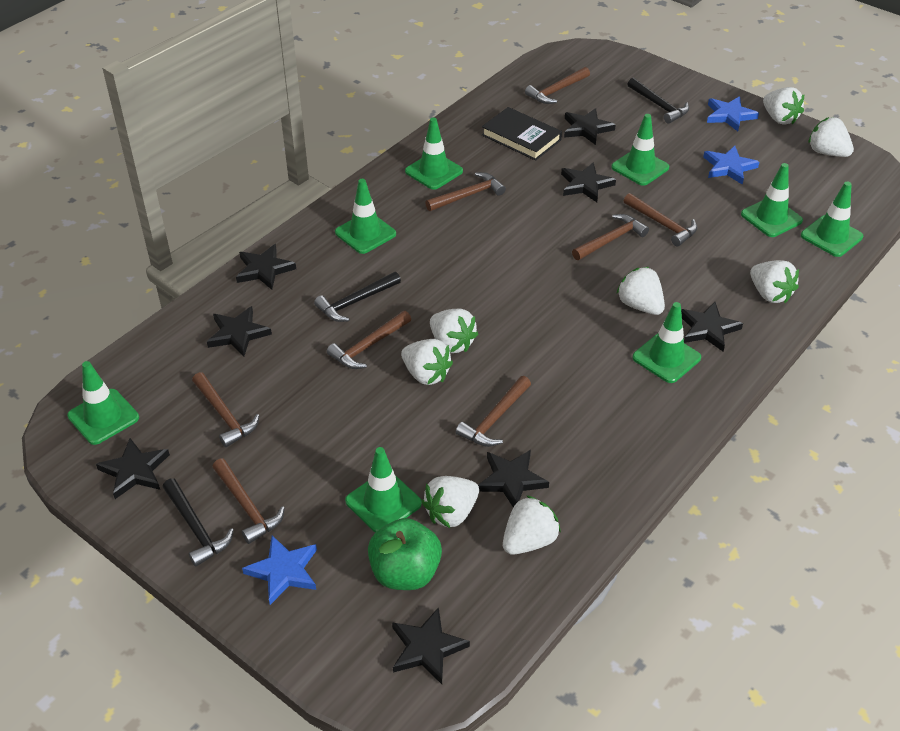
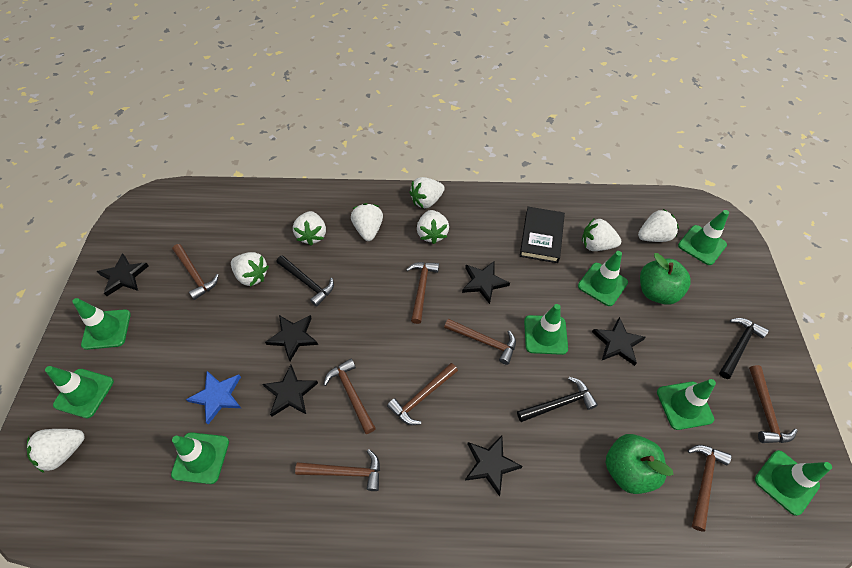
black star: [96,438,170,499] [207,306,272,357] [236,244,296,290] [392,607,470,684] [478,450,549,507] [561,162,616,202] [564,108,616,145] [681,302,743,351] = 8 -> [97,253,149,296] [263,365,318,417] [265,315,318,361] [462,261,510,304] [465,435,523,496] [592,317,646,366] = 6
blue star: [242,535,317,605] [703,146,759,185] [707,96,759,132] = 3 -> [186,371,241,424] = 1
green apple: [368,518,442,590] = 1 -> [606,434,674,494] [640,253,691,305] = 2

